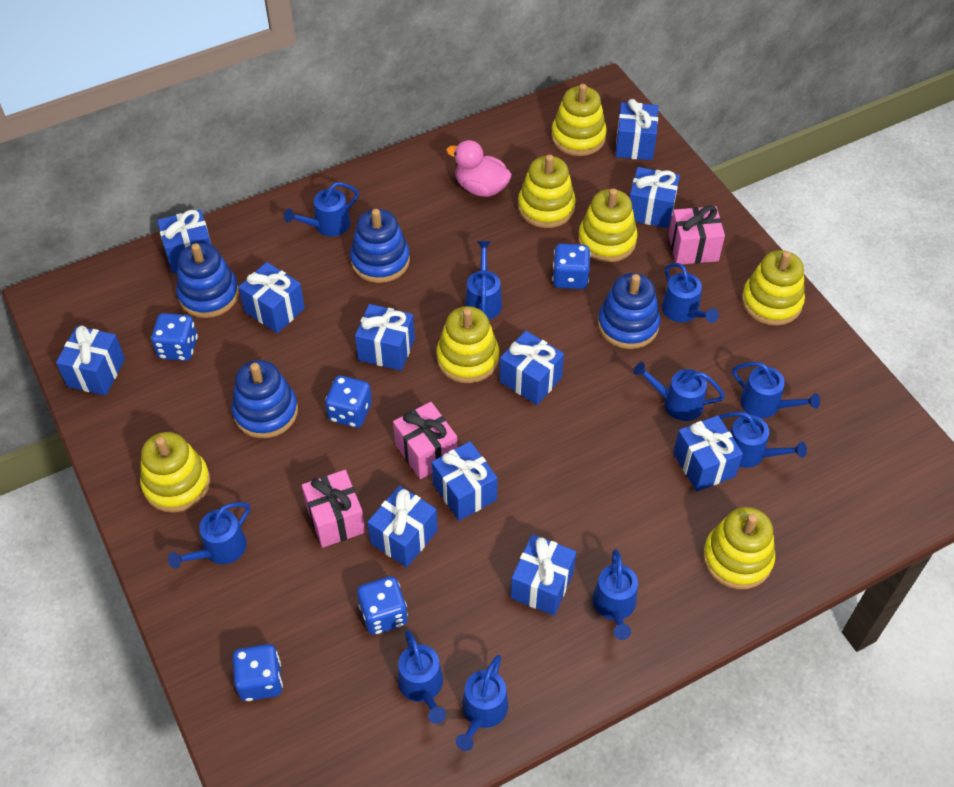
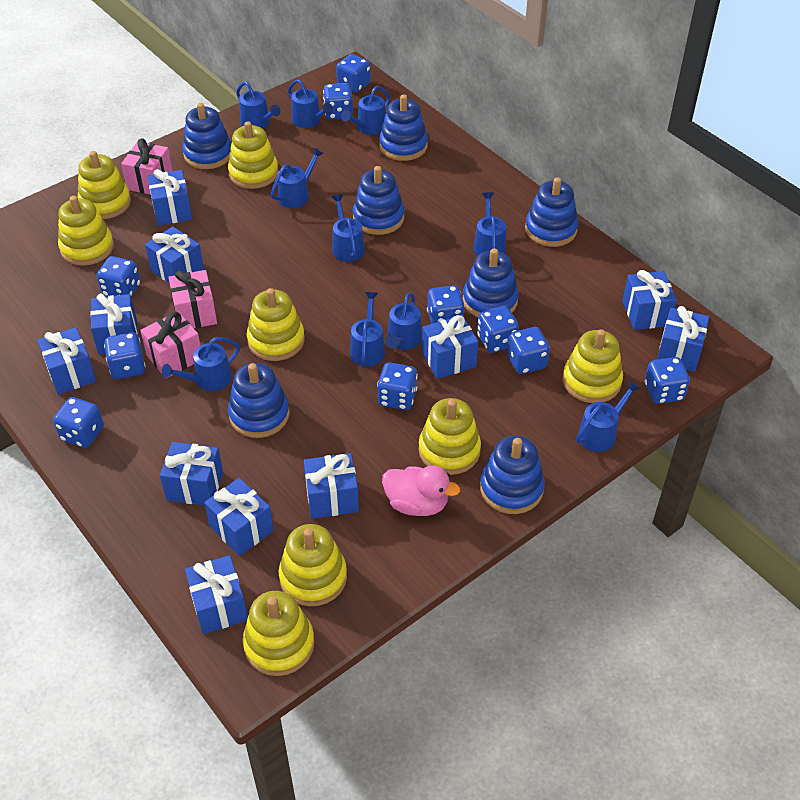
blue dice: [151,313,198,361] [232,644,283,701] [325,376,372,428] [357,576,408,635] [552,244,591,289] = 5 -> [53,397,104,448] [97,256,140,297] [104,332,146,379] [323,83,353,120] [336,54,371,93] [377,362,418,410] [427,285,465,324] [477,306,519,353] [507,327,550,374] [645,357,690,404] = 10
blue stacking toy: [176,243,239,318] [232,360,298,438] [350,209,410,283] [598,273,661,349] = 4 -> [182,103,231,169] [228,363,290,438] [353,166,404,235] [379,94,428,161] [463,248,519,317] [480,436,545,514] [525,177,578,247] = 7
yellow stacking toy: [140,432,210,513] [436,306,499,383] [518,155,576,228] [551,84,607,156] [578,188,638,262] [703,507,775,589] [742,250,805,326] = 7 -> [58,196,114,266] [78,151,131,219] [228,121,278,189] [243,591,315,676] [247,288,305,361] [278,524,347,606] [419,398,481,475] [563,329,623,403] = 8

